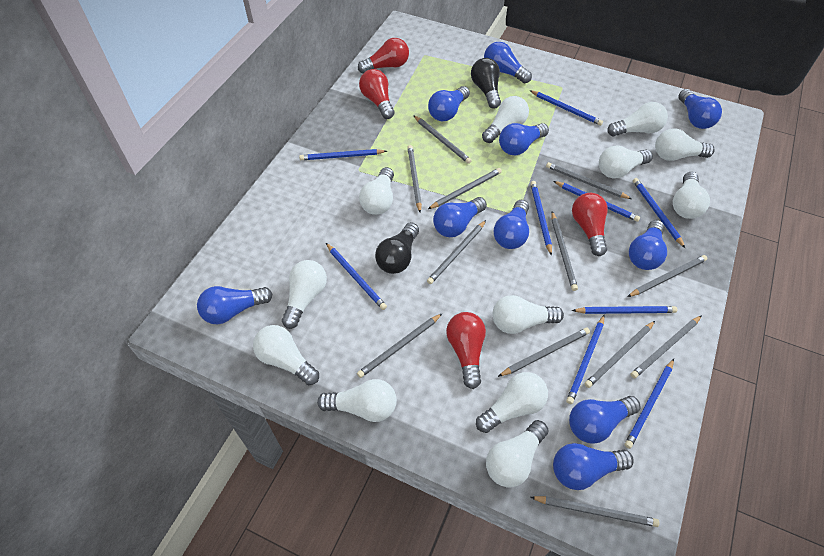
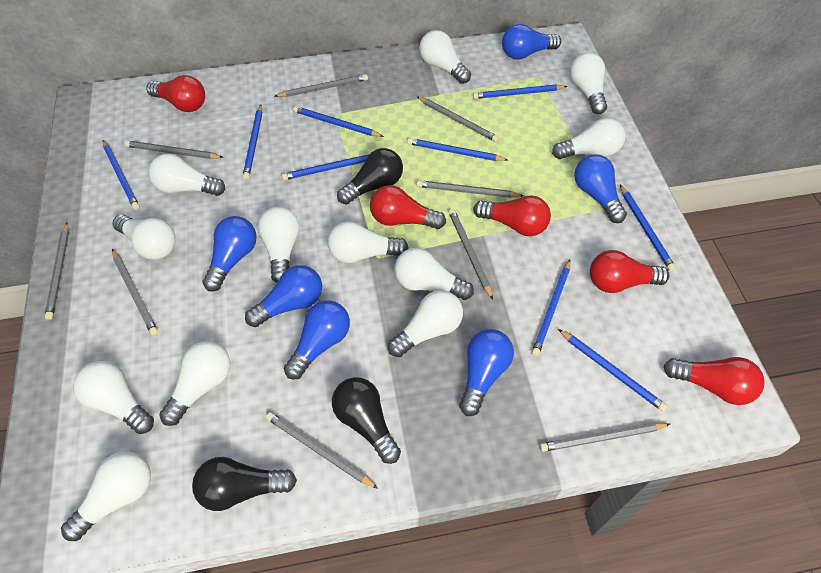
black light bulb: [375,222,419,274] [471,58,501,109] = 2 -> [192,457,297,511] [332,377,401,464] [337,148,403,205] = 3
blue light bulb: [197,286,273,325] [428,86,470,121] [433,197,487,237] [484,42,532,83] [494,200,529,249] [499,123,549,155] [553,443,634,490] [569,396,641,443] [629,220,667,270] [678,89,722,129] = 10 -> [202,216,257,292] [245,265,322,327] [284,300,350,380] [459,329,514,416] [502,24,561,60] [574,154,627,223] = 6
grey pencil: [357,314,442,378] [407,145,422,213] [413,115,472,164] [427,220,486,284] [428,168,502,209] [498,327,590,377] [530,496,659,527] [546,162,632,199] [551,212,578,291] [584,321,655,388] [627,255,708,297] [630,315,702,379] = 12 -> [44,223,69,320] [112,249,158,336] [125,141,224,159] [266,412,378,489] [274,74,368,97] [417,96,499,142] [417,180,524,198] [449,209,493,300] [540,423,670,452] = 9
red light bulb: [358,38,409,73] [359,69,395,119] [446,312,486,389] [572,193,608,256] = 4 -> [146,75,205,112] [370,185,446,229] [473,195,551,236] [590,250,669,293] [663,357,765,405] = 5

